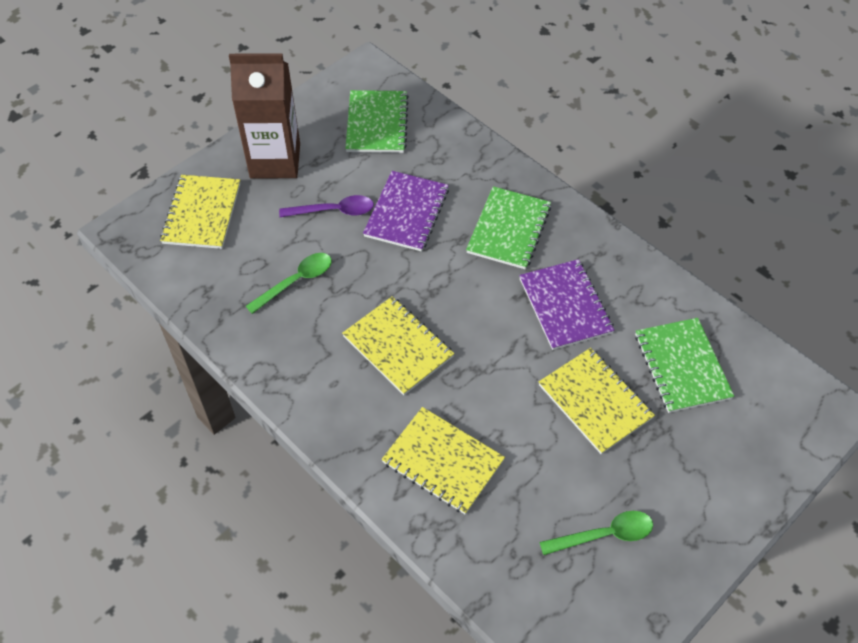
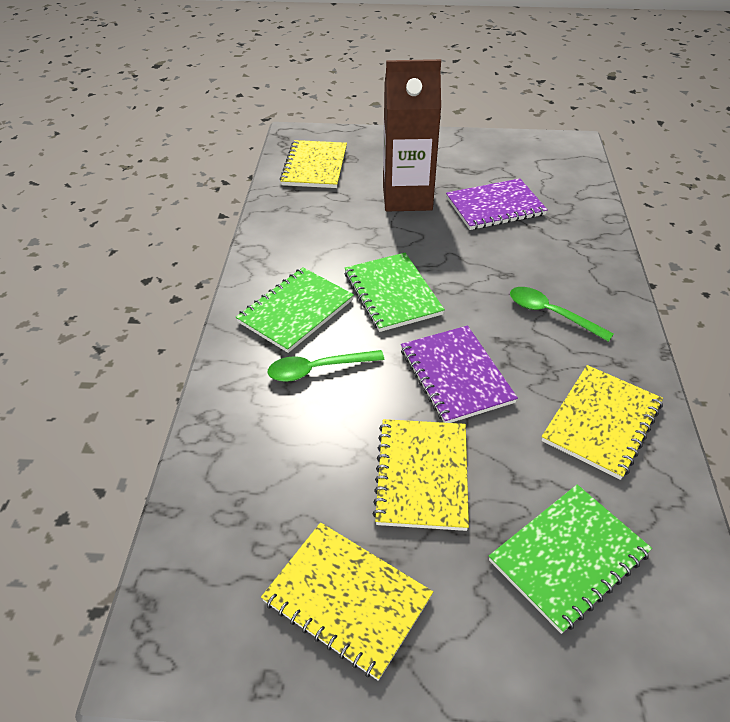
purple spoon: [279,195,374,217] = 1 -> none = 0

